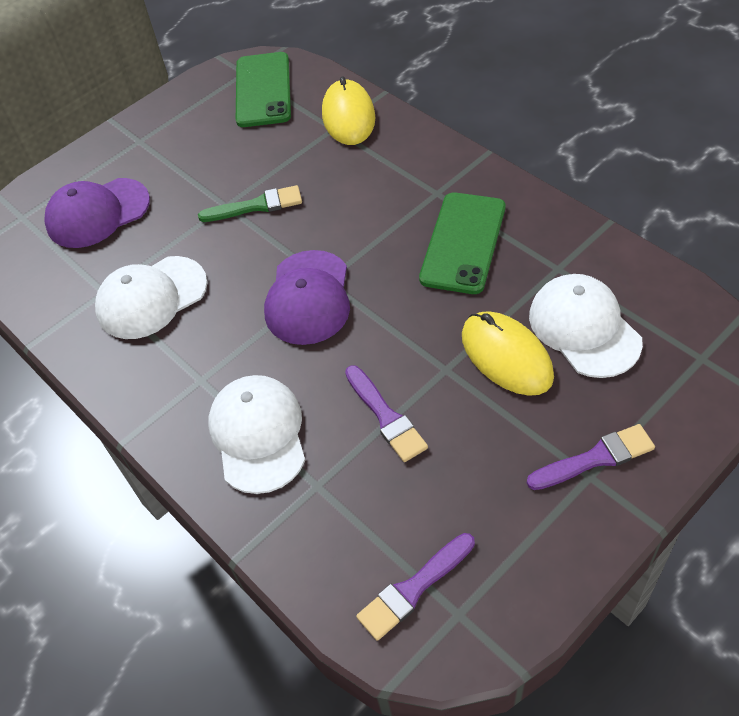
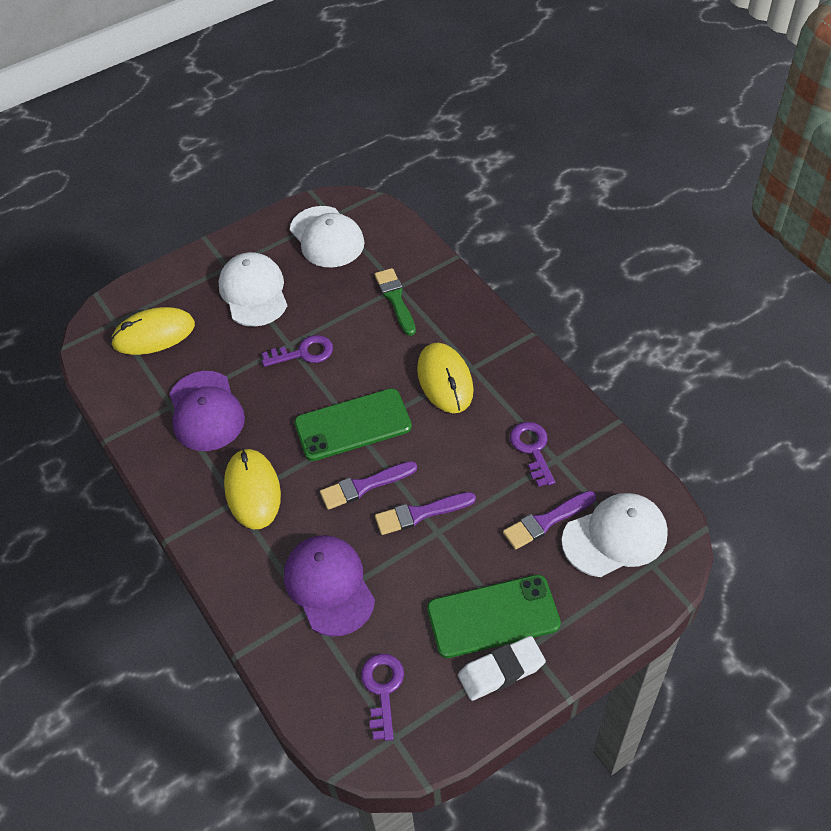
purple key: none = 0 -> [262,335,333,367] [361,654,404,741] [510,422,555,487] = 3
white eraser: none = 0 -> [458,636,546,701] = 1
yellow mouse: [322,76,375,145] [462,311,554,396] = 2 -> [110,307,195,355] [224,448,281,529] [417,343,474,413] = 3

